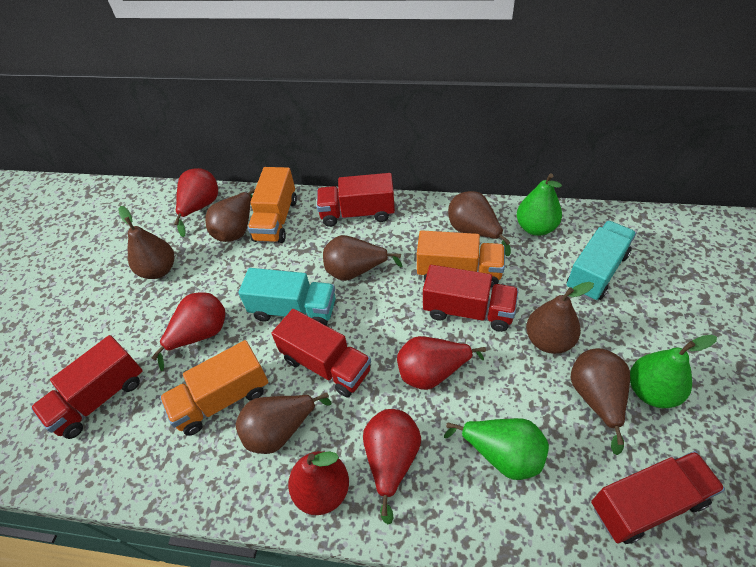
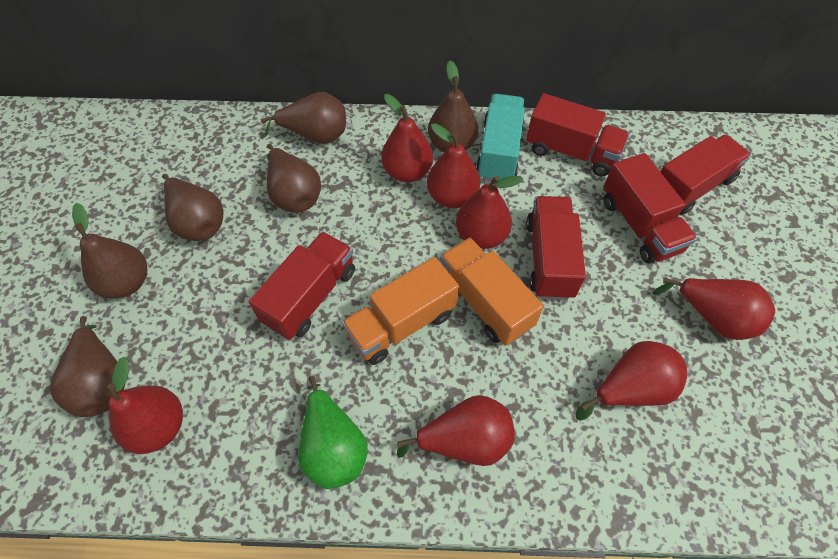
brown pear: [118,206,174,279] [205,189,255,242] [235,392,331,454] [323,235,402,281] [448,191,511,256] [526,282,594,354] [571,348,630,455] = 7 -> [50,316,125,417] [72,203,147,299] [162,174,223,241] [261,92,346,144] [267,144,321,213] [428,60,478,152] = 6
green pear: [444,418,549,480] [517,173,562,236] [630,335,717,408] = 3 -> [298,376,368,489] = 1
orange truck: [160,340,268,436] [248,167,297,243] [417,230,505,288] = 3 -> [342,257,459,365] [440,238,544,346] = 2
red pear: [151,292,225,371] [174,168,218,237] [288,451,349,515] [363,409,421,524] [397,336,486,390] = 5 -> [107,357,183,454] [381,94,433,182] [397,395,515,466] [427,123,480,208] [456,176,523,249] [576,341,687,421] [653,278,775,340] = 7
turquoise truck: [239,268,336,326] [567,221,636,301] = 2 -> [476,94,525,181] = 1

